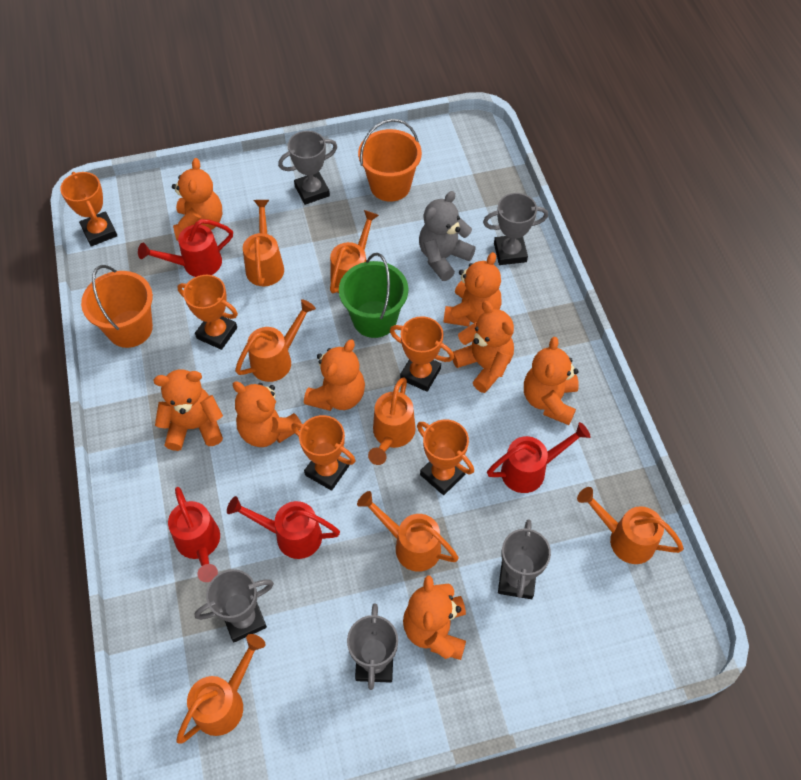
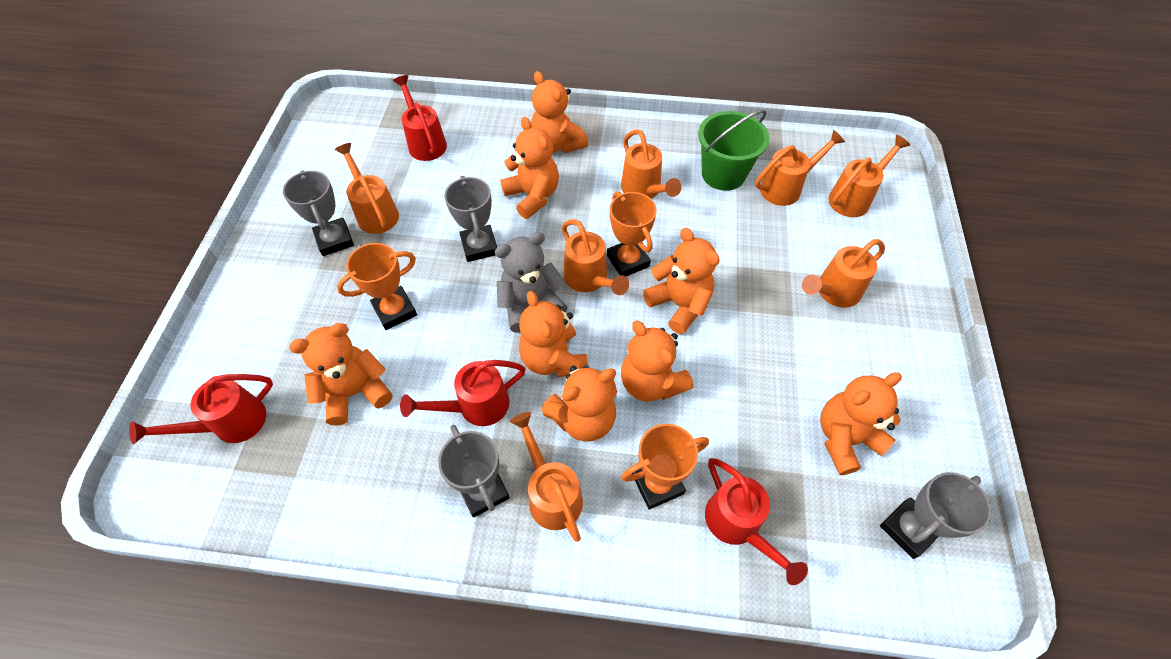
grey trophy: [195,569,274,642] [278,131,337,205] [347,603,398,690] [483,193,548,265] [498,519,551,599] = 5 -> [283,170,354,256] [438,425,510,518] [444,176,497,262] [880,472,991,559] = 4
orange bucket: [81,265,153,348] [358,119,422,202] = 2 -> none = 0
orange trophy: [60,172,117,246] [177,275,238,350] [291,415,356,491] [390,316,454,392] [417,419,474,495] = 5 -> [337,243,417,330] [607,192,657,277] [621,424,709,509] = 3

